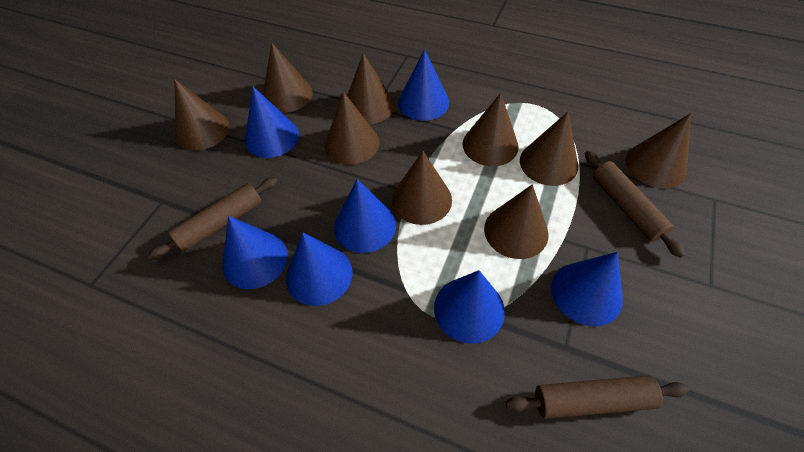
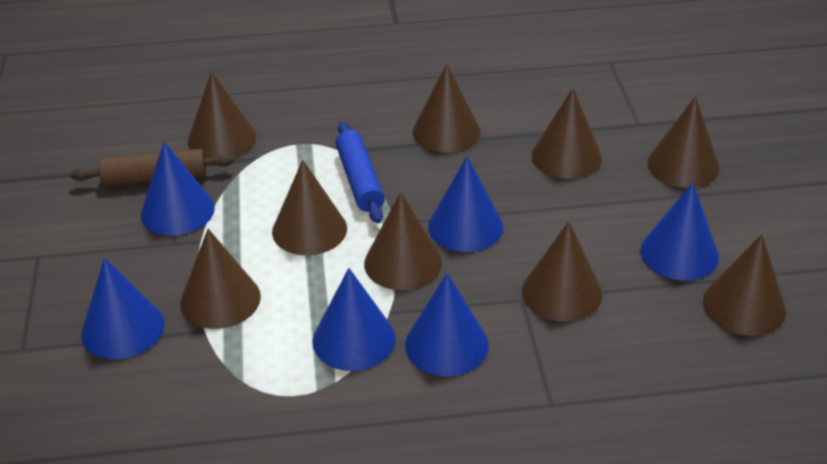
blue cone: [222,216,288,289] [245,86,299,158] [286,233,352,306] [334,179,396,253] [398,49,449,121] [434,270,505,344] [551,252,623,326] = 7 -> [81,258,164,360] [141,142,215,236] [312,268,396,371] [405,273,489,377] [428,157,503,252] [640,182,719,280] = 6
blue rolling pin: none = 0 -> [336,122,385,223] = 1
brown rolling pin: [148,177,278,260] [505,375,689,419] [585,151,685,258] = 3 -> [70,149,234,186] = 1

